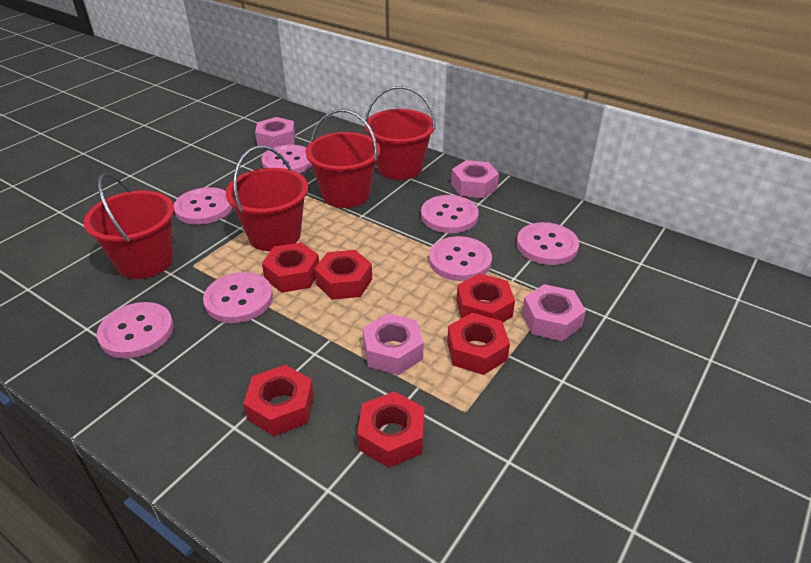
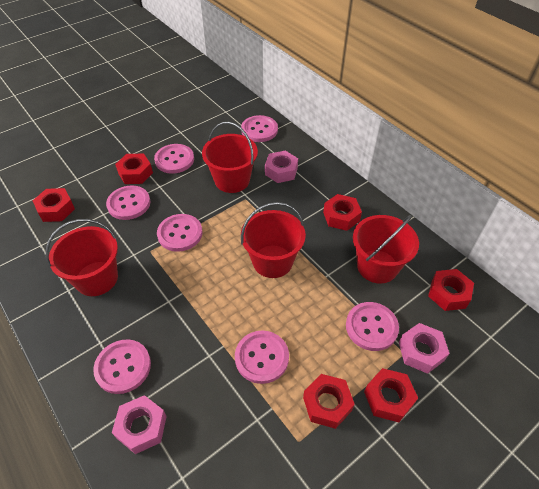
pink nut: [255,117,295,148] [363,313,423,375] [451,160,499,198] [522,284,586,341] = 4 -> [112,395,167,454] [265,151,298,183] [399,323,450,374] = 3

